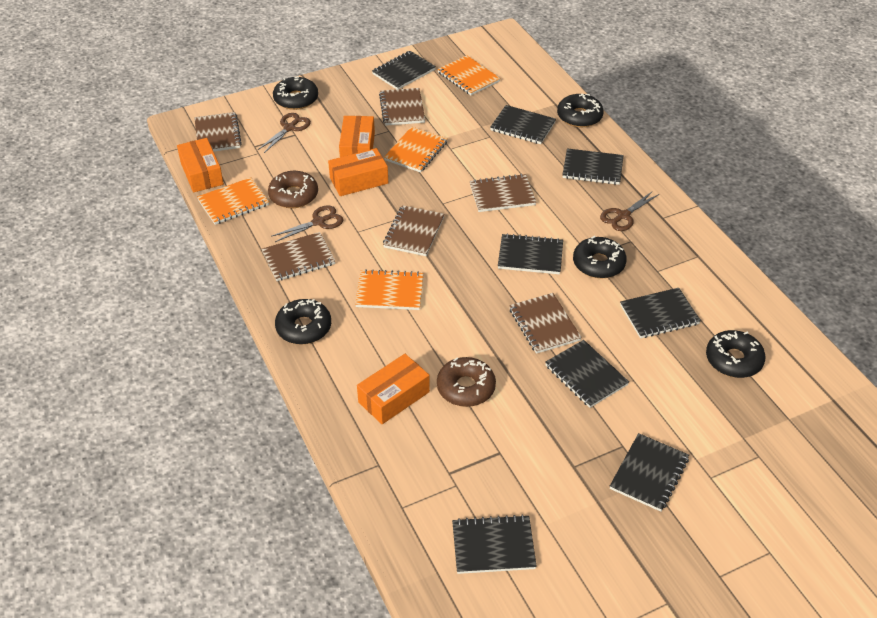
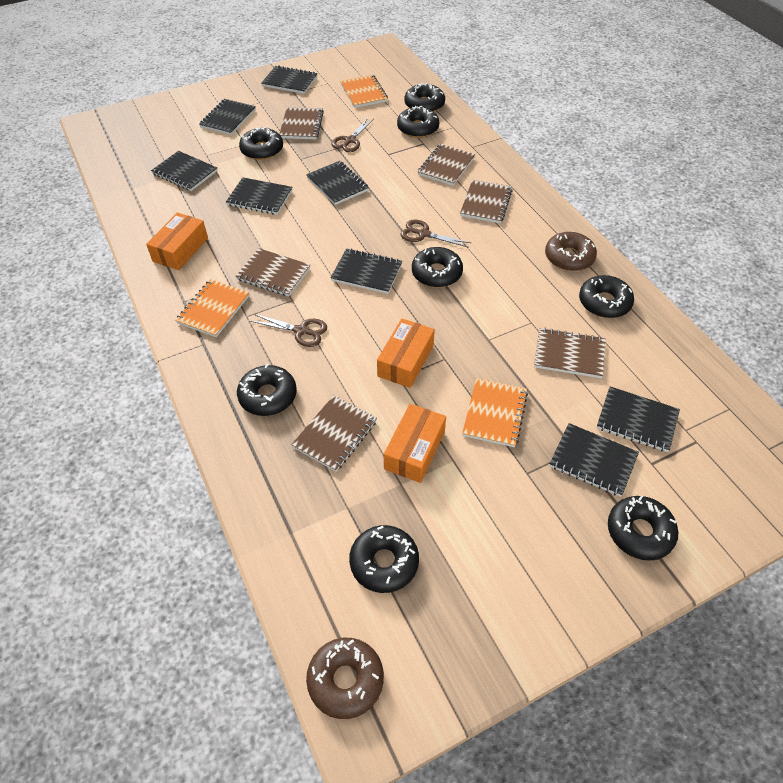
black donut: [273,76,318,110] [275,299,331,344] [557,93,604,127] [573,236,627,278] [706,330,766,378] = 5 -> [237,364,297,416] [239,127,283,160] [349,525,419,593] [397,106,439,138] [404,83,445,112] [412,247,463,287] [579,275,634,318] [608,495,678,561] = 8
orange box: [177,138,224,193] [328,148,388,196] [339,116,375,157] [357,354,430,424] = 4 -> [146,212,208,270] [377,319,435,388] [384,404,446,483] = 3
orange notebook: [197,177,269,225] [355,269,424,310] [384,127,448,173] [438,55,501,95] = 4 -> [175,279,250,337] [340,75,388,108] [462,378,528,447] = 3

